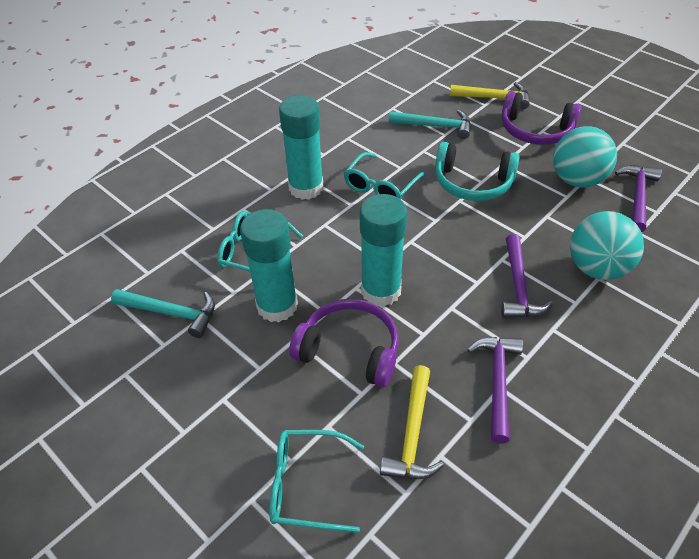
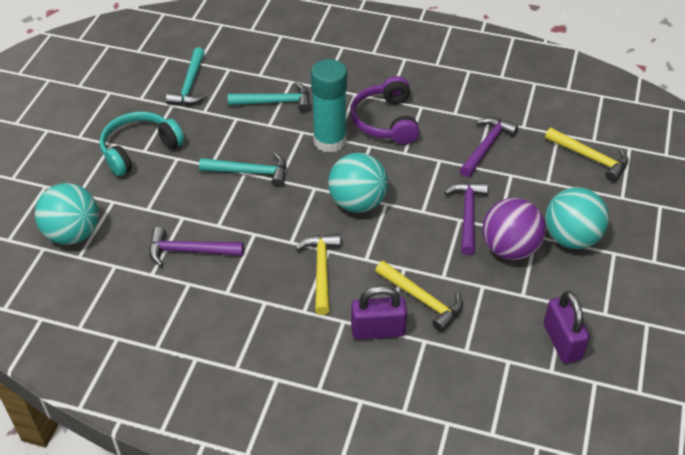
purple ball: none = 0 -> [482,198,546,260] = 1
purple headphones: [289,299,399,387] [502,91,582,145] = 2 -> [350,76,419,144] = 1
purple padlock: none = 0 -> [351,285,407,340] [544,291,590,363] = 2
turquoise ball: [553,126,617,188] [570,211,644,280] = 2 -> [35,183,99,245] [328,153,388,213] [545,187,609,249] = 3
turquoise glasses: [217,211,303,272] [269,430,364,533] [344,152,426,200] = 3 -> none = 0
turquoise glue stick: [240,209,298,322] [279,95,323,200] [360,194,407,307] = 3 -> [311,59,347,153] = 1
turquoise hammer: [111,289,215,338] [389,110,471,139] = 2 -> [166,47,207,105] [199,152,286,187] [228,82,310,112] = 3
yellow hammer: [380,365,444,479] [450,82,530,109] = 2 -> [296,234,340,315] [375,261,463,332] [545,128,628,182] = 3

